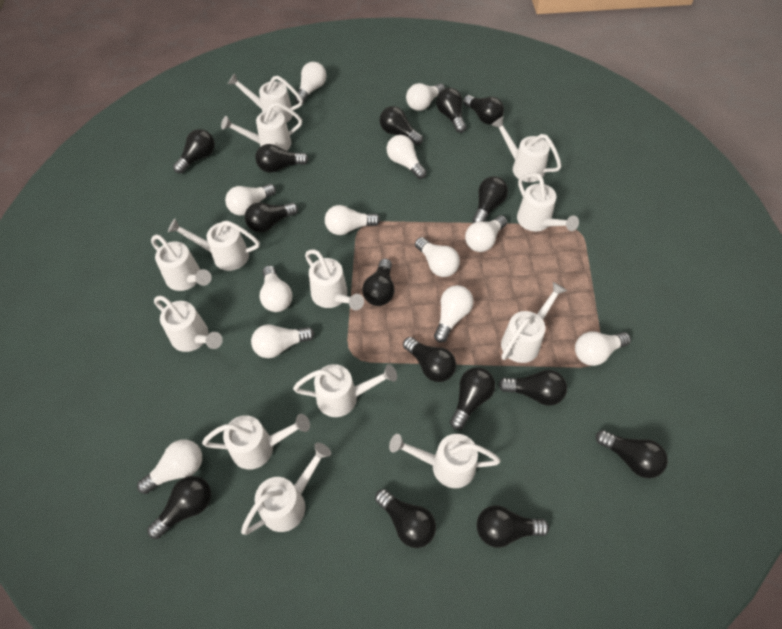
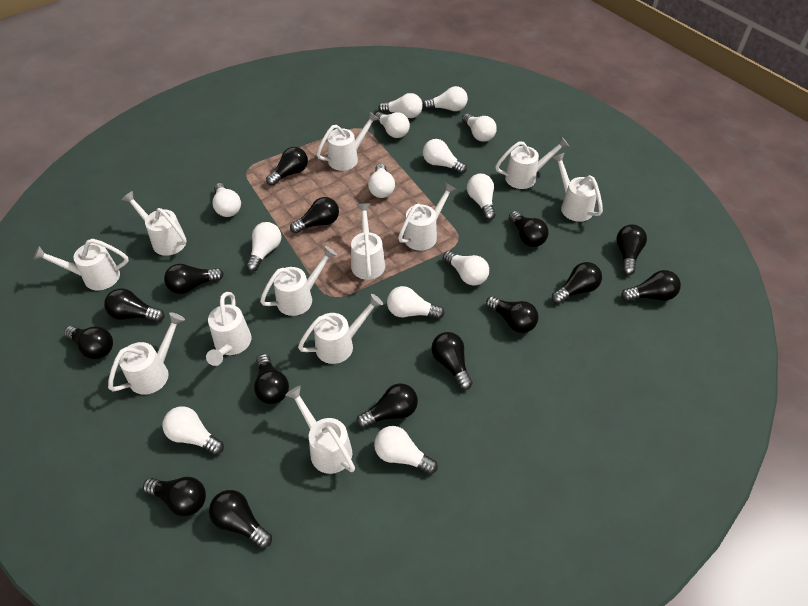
white light bulb: [137,439,202,494] [225,184,276,216] [251,324,314,358] [259,265,292,312] [295,62,327,103] [325,205,380,235] [387,135,427,179] [406,83,445,111] [415,237,460,277] [434,285,473,343] [465,215,507,252] [575,331,631,366] = 12 -> [163,406,224,455] [213,183,241,217] [246,222,281,272] [368,163,395,198] [374,426,438,474] [375,112,410,138] [378,93,423,118] [387,286,445,319] [423,86,468,111] [423,139,467,174] [443,251,489,286] [462,113,497,142] [467,174,496,220] = 13
white watering can: [151,235,212,291] [154,296,223,352] [168,219,260,271] [202,414,310,469] [221,102,302,151] [228,73,303,123] [241,443,331,535] [293,364,397,417] [305,250,364,310] [389,434,501,488] [492,117,561,182] [501,282,567,363] [517,173,579,231] = 13 -> [33,239,129,290] [108,312,185,395] [121,191,187,256] [206,292,251,366] [260,246,337,316] [285,386,355,474] [298,294,383,364] [316,111,379,171] [351,203,385,280] [398,182,457,251] [495,136,570,189] [552,153,603,222] = 12

